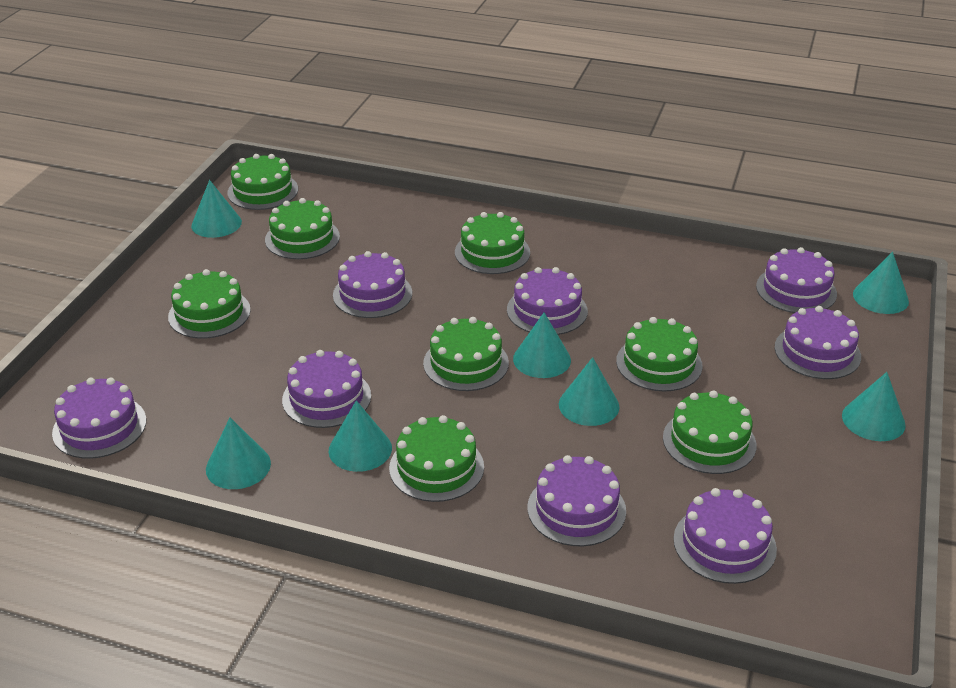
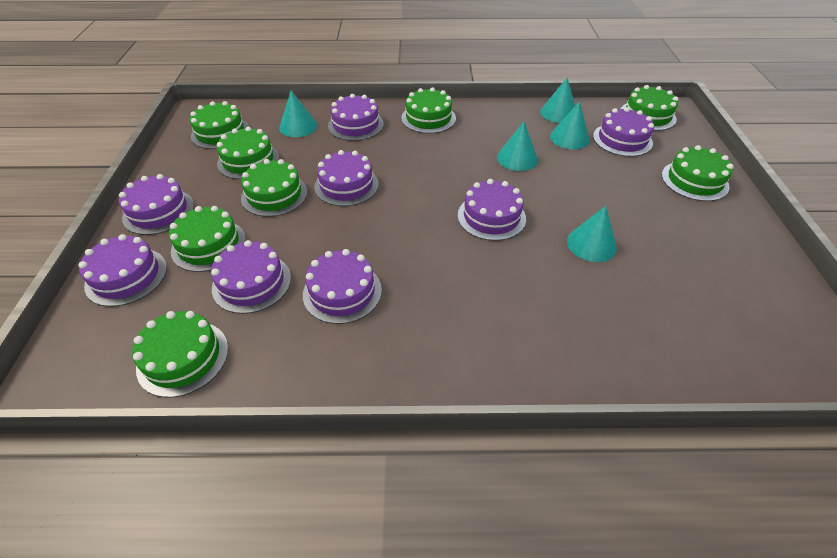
turquoise cone: [191,180,242,238] [206,417,271,489] [329,400,392,472] [513,313,571,378] [559,357,620,426] [842,372,906,441] [853,252,909,314] = 7 -> [279,91,318,137] [497,122,538,171] [540,77,575,123] [550,101,590,149] [567,206,617,262] = 5

